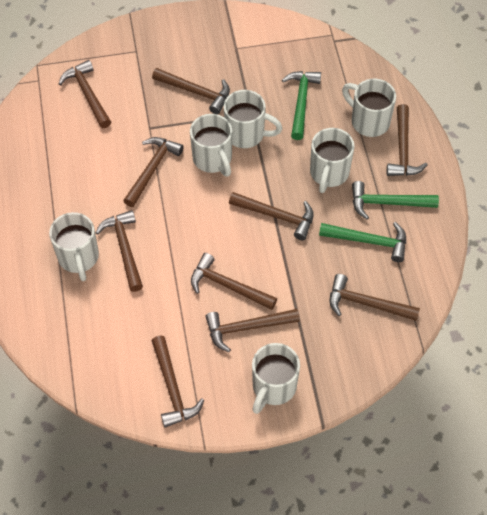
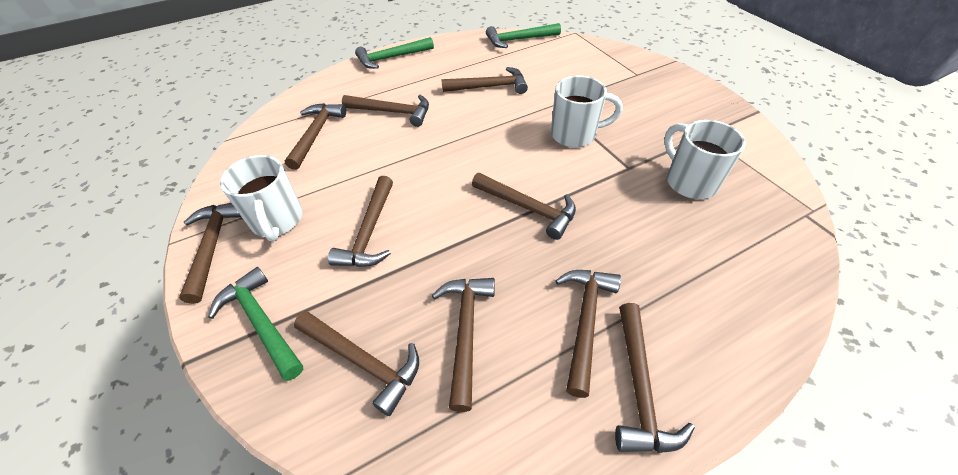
white mug: [49,212,99,281] [190,114,232,177] [224,90,283,148] [252,343,300,414] [310,128,355,193] [342,79,396,137] = 6 -> [220,155,303,242] [551,76,623,148] [664,120,746,199] = 3

